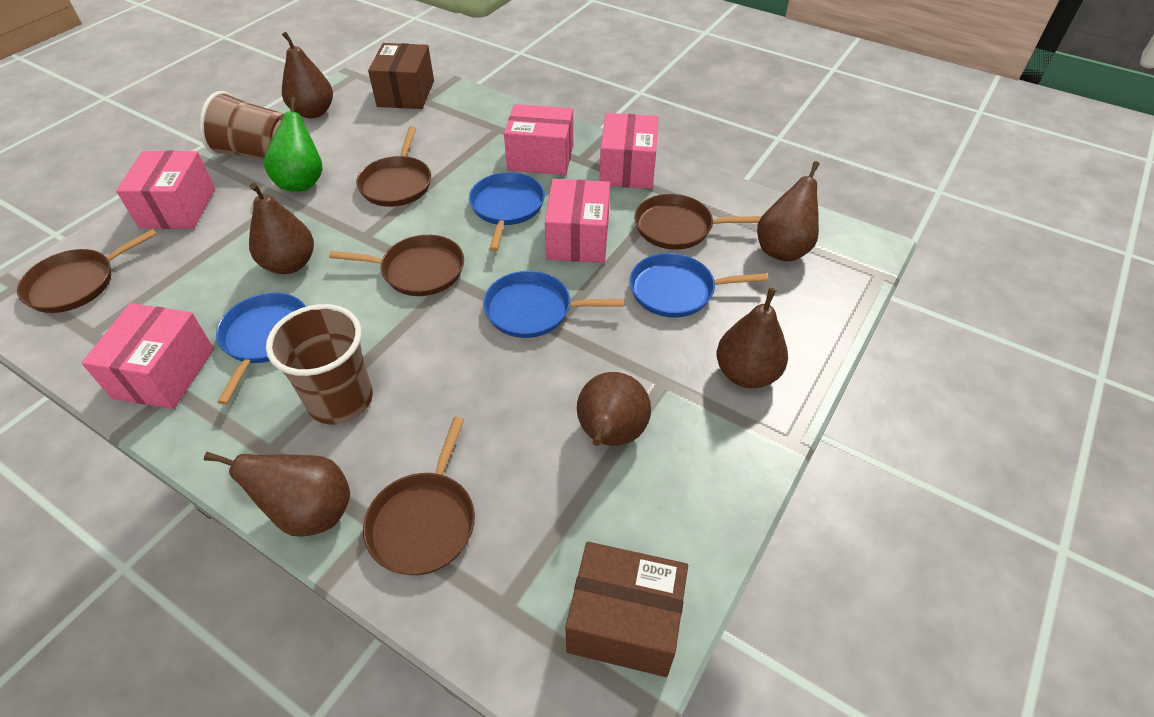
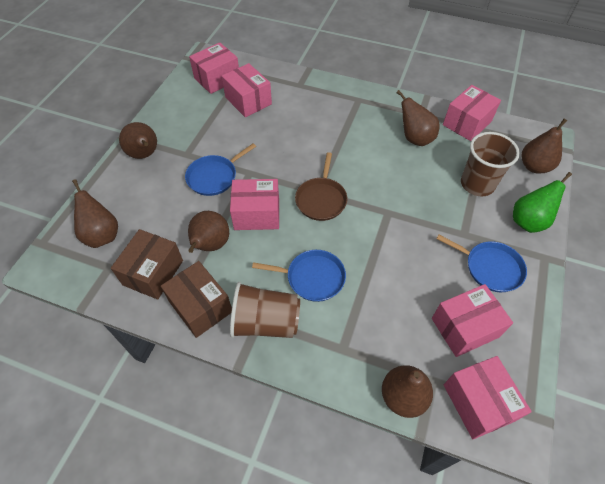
blue pan: [216,293,306,405] [469,172,545,251] [483,271,624,338] [630,253,768,318] = 4 -> [185,143,256,196] [252,250,346,302] [437,235,527,292] = 3
brown pan: [17,229,157,313] [329,235,464,296] [356,126,431,207] [363,417,475,575] [634,194,762,250] = 5 -> [295,152,347,221] = 1
pink box: [82,303,214,409] [116,151,215,229] [504,104,573,175] [545,179,610,263] [600,113,658,189] = 5 -> [189,42,239,94] [222,63,272,117] [230,179,279,230] [432,284,513,357] [443,85,501,141] [444,356,532,439] = 6

